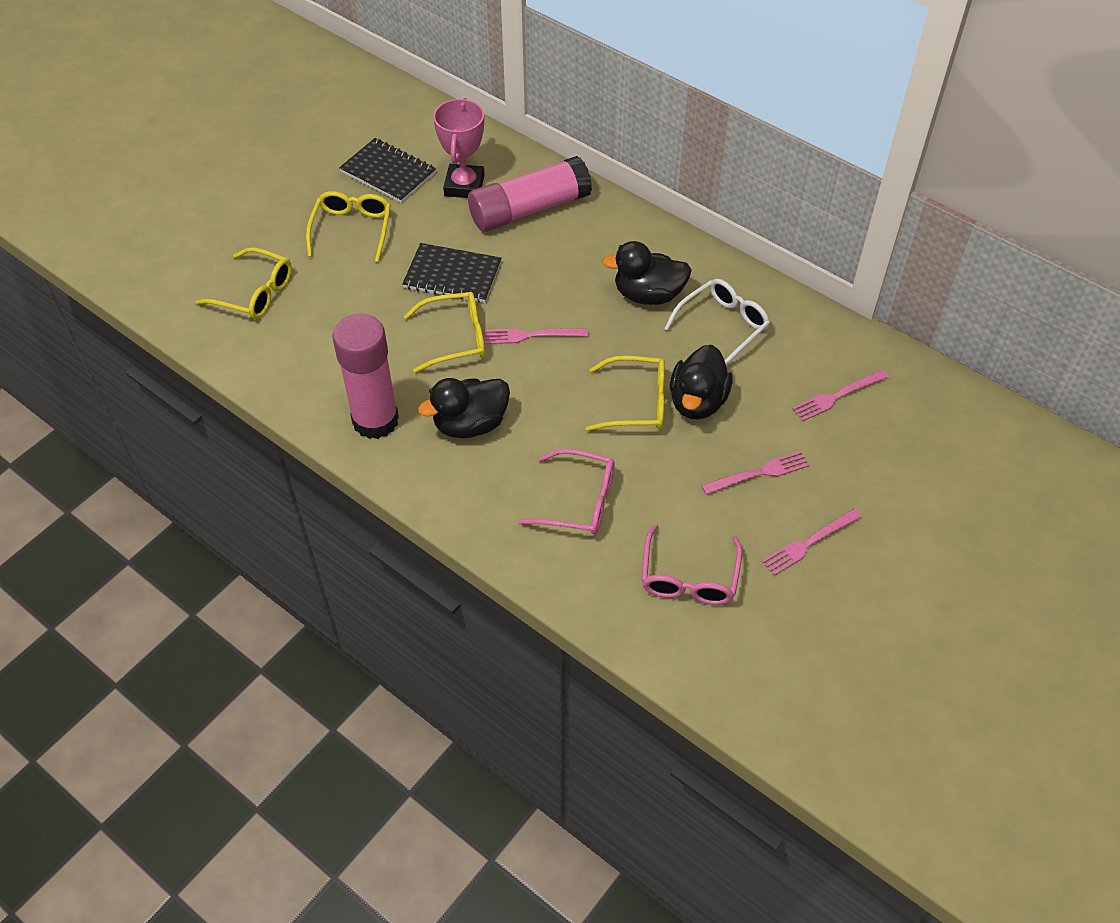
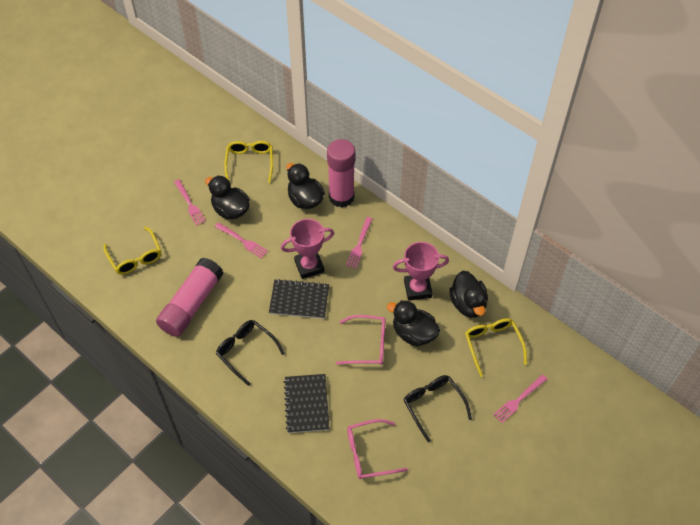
black duck: [418,378,510,438] [602,241,692,305] [670,345,733,420] = 3 -> [205,175,250,219] [286,163,325,209] [387,300,440,347] [449,271,488,318] = 4
black glasses: none = 0 -> [216,320,285,386] [404,375,472,443] = 2
pink trophy: [433,98,485,198] = 1 -> [281,219,334,279] [393,242,449,301] = 2
white glasses: [664,279,770,365] = 1 -> none = 0
yellow glasses: [196,247,292,319] [306,191,391,262] [404,292,485,373] [586,356,665,431] = 4 -> [103,227,161,275] [224,141,273,183] [465,318,527,377] = 3

